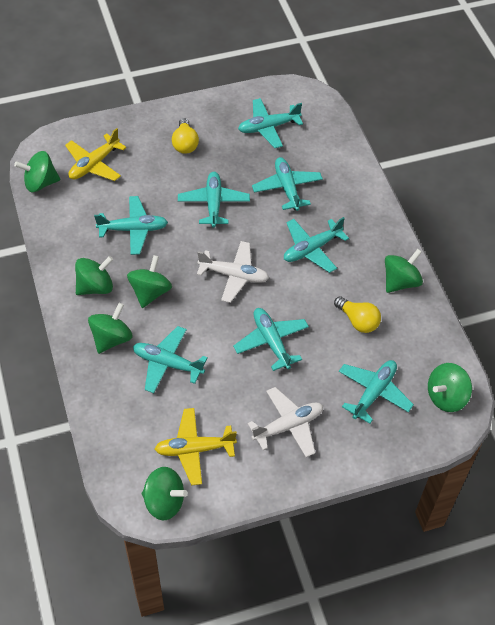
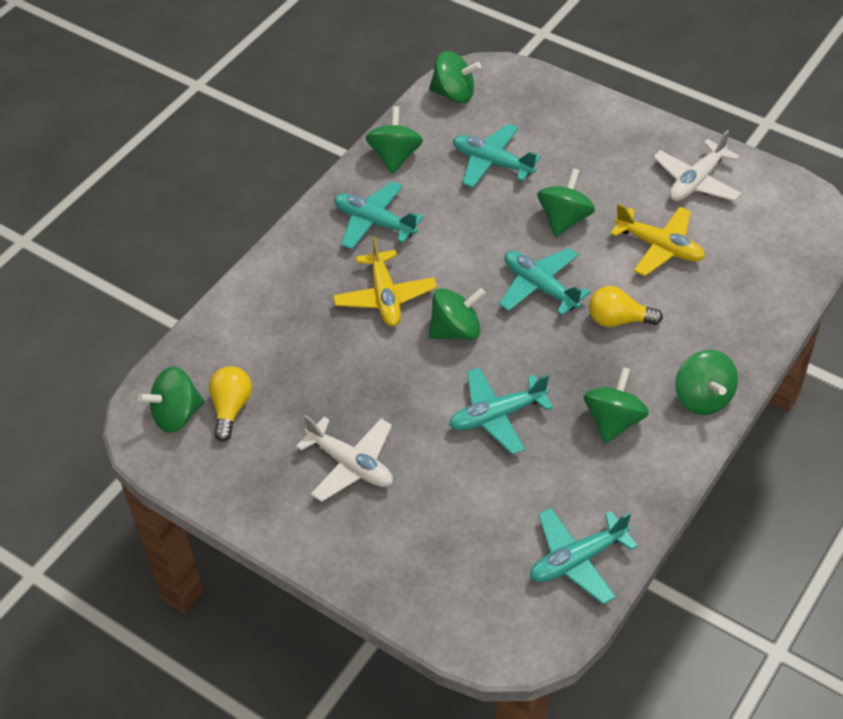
turquoise plane: [94,196,168,255] [133,326,208,393] [178,172,250,228] [233,308,309,371] [238,98,303,148] [252,157,323,211] [284,217,349,273] [339,360,414,424] = 8 -> [334,181,423,250] [449,367,553,455] [453,124,541,188] [499,248,590,316] [530,508,638,604] = 5

